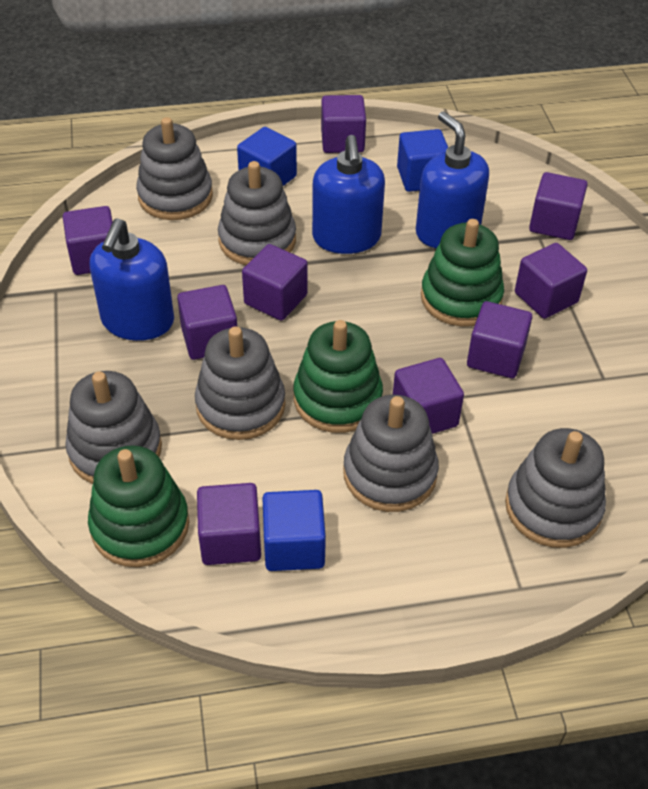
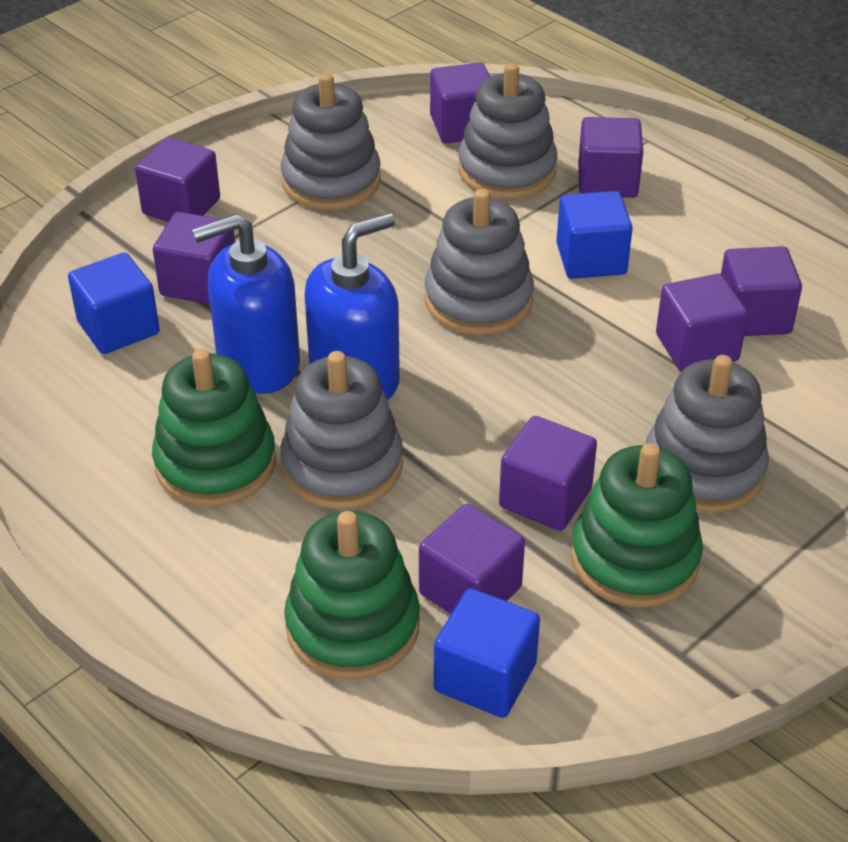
blue soap dispenser: [90,218,174,341] [312,135,385,254] [416,111,489,248] = 3 -> [192,214,300,394] [305,213,400,400] = 2
grey stacking toy: [65,371,162,484] [136,117,213,220] [195,326,285,440] [218,161,296,265] [343,395,439,512] [505,428,606,548] = 6 -> [280,73,381,210] [280,351,403,509] [425,189,534,335] [458,63,557,199] [646,355,769,513] = 5
purple cube: [63,206,113,275] [177,285,237,360] [197,483,261,565] [242,244,308,321] [321,95,366,153] [393,358,464,434] [467,301,532,378] [515,243,587,319] [529,172,588,240] = 9 -> [135,137,220,222] [153,212,235,304] [419,504,525,614] [430,63,490,143] [499,416,597,531] [578,117,643,198] [656,274,748,371] [721,246,802,336] = 8

